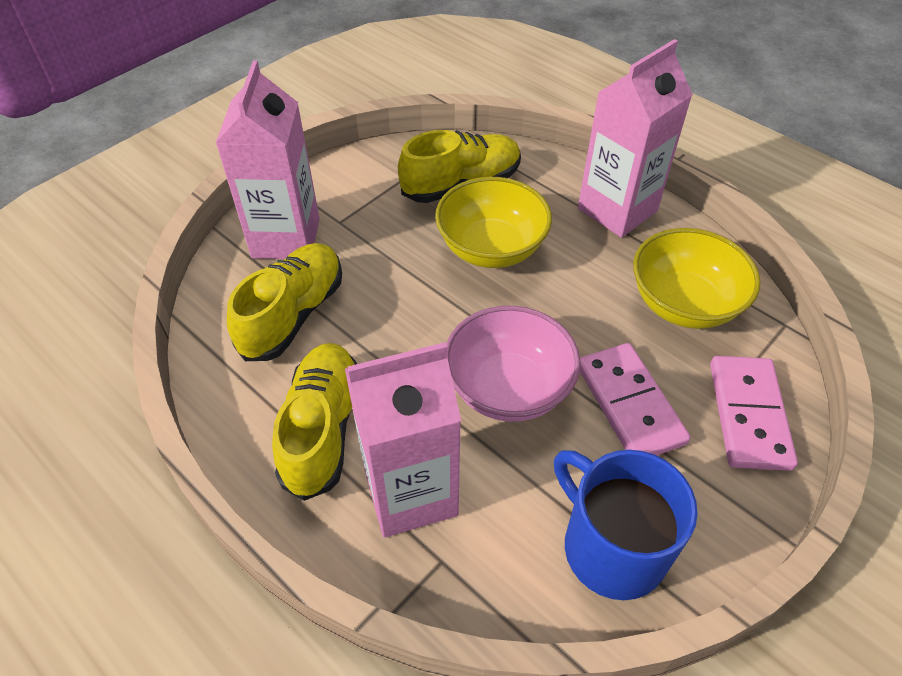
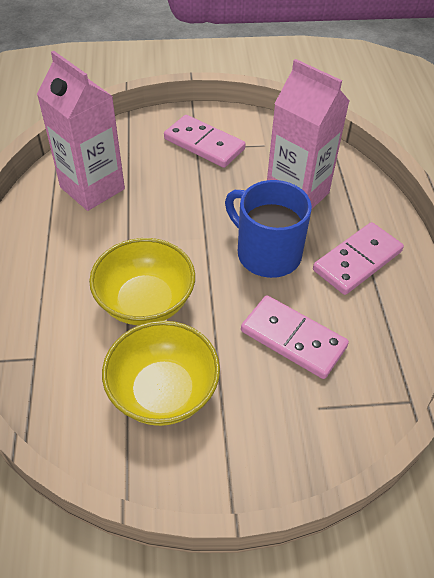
pink bowl: [446,306,581,422] = 1 -> none = 0
pink carton: [216,61,320,259] [345,342,461,538] [578,39,693,238] = 3 -> [37,51,125,211] [267,59,349,210] = 2
pink domino: [580,343,690,456] [710,356,798,471] = 2 -> [164,115,246,168] [241,295,349,379] [313,222,404,295] = 3
yellow shoe: [227,243,342,361] [272,343,357,501] [398,130,521,203] = 3 -> none = 0

